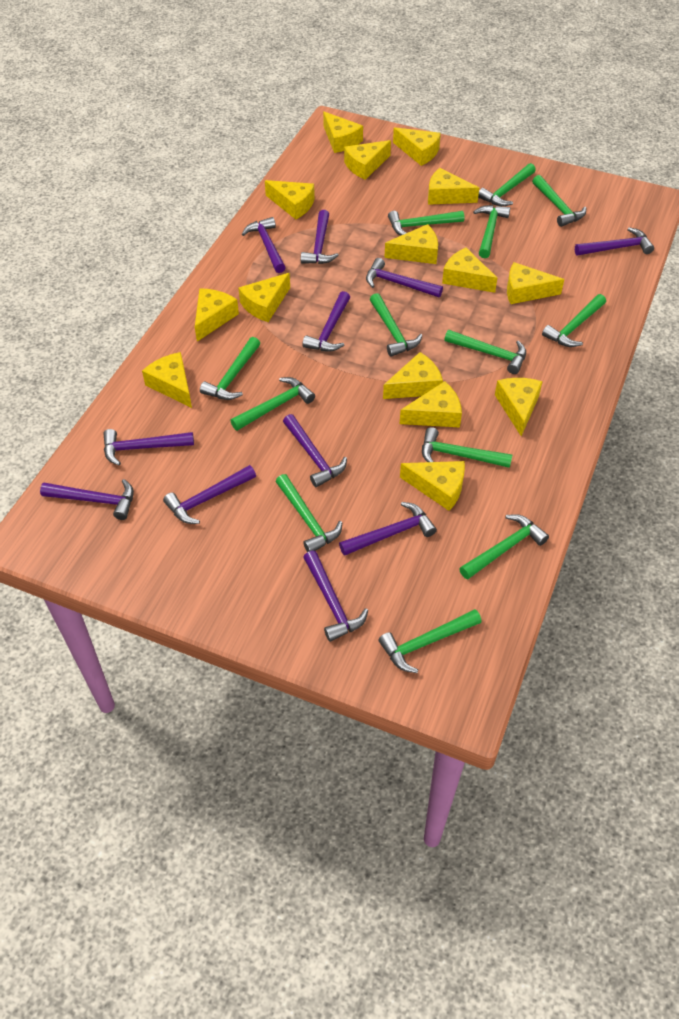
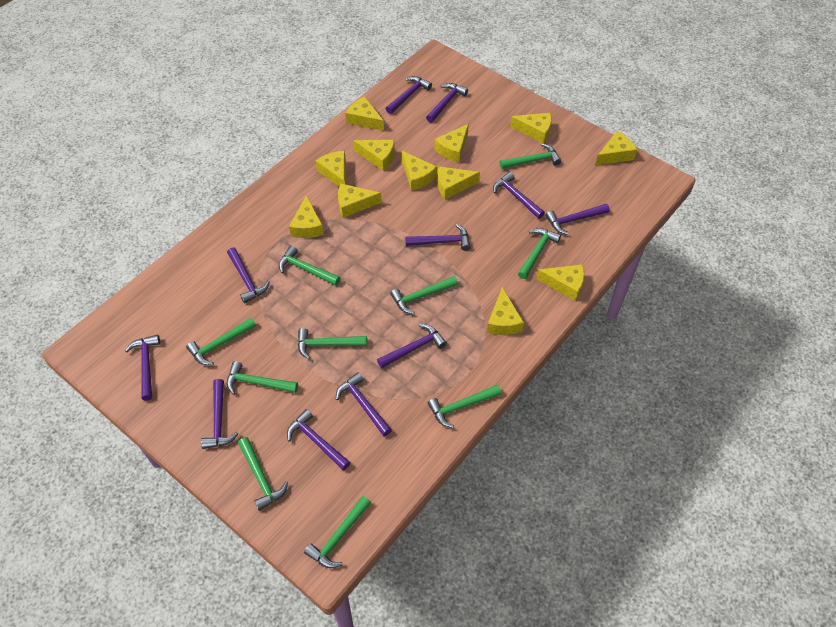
green hammer: [200,337,260,400] [230,377,315,431] [276,474,343,552] [370,293,423,357] [378,609,482,673] [388,211,464,236] [422,427,512,468] [444,330,526,374] [459,514,549,580] [473,205,510,258] [478,163,536,206] [532,175,586,227] [542,294,606,347] = 13 -> [186,318,256,365] [227,361,298,395] [238,437,288,511] [279,245,340,286] [298,328,367,359] [304,496,371,568] [390,276,458,314] [428,385,502,428] [500,143,561,169] [518,228,561,279] = 10
yellow cheese: [142,352,192,408] [195,288,239,341] [238,273,290,322] [265,180,315,219] [323,112,363,153] [344,140,391,180] [383,352,443,399] [385,224,438,264] [393,127,441,166] [400,381,462,427] [400,461,465,511] [428,168,479,205] [442,248,497,293] [495,378,543,436] [507,262,564,304] = 15 -> [289,195,324,238] [315,151,346,186] [338,184,382,218] [345,97,384,131] [353,140,395,171] [402,151,437,191] [434,124,469,163] [438,166,480,200] [487,287,524,335] [510,113,552,143] [537,264,584,301] [595,131,637,165] = 12

